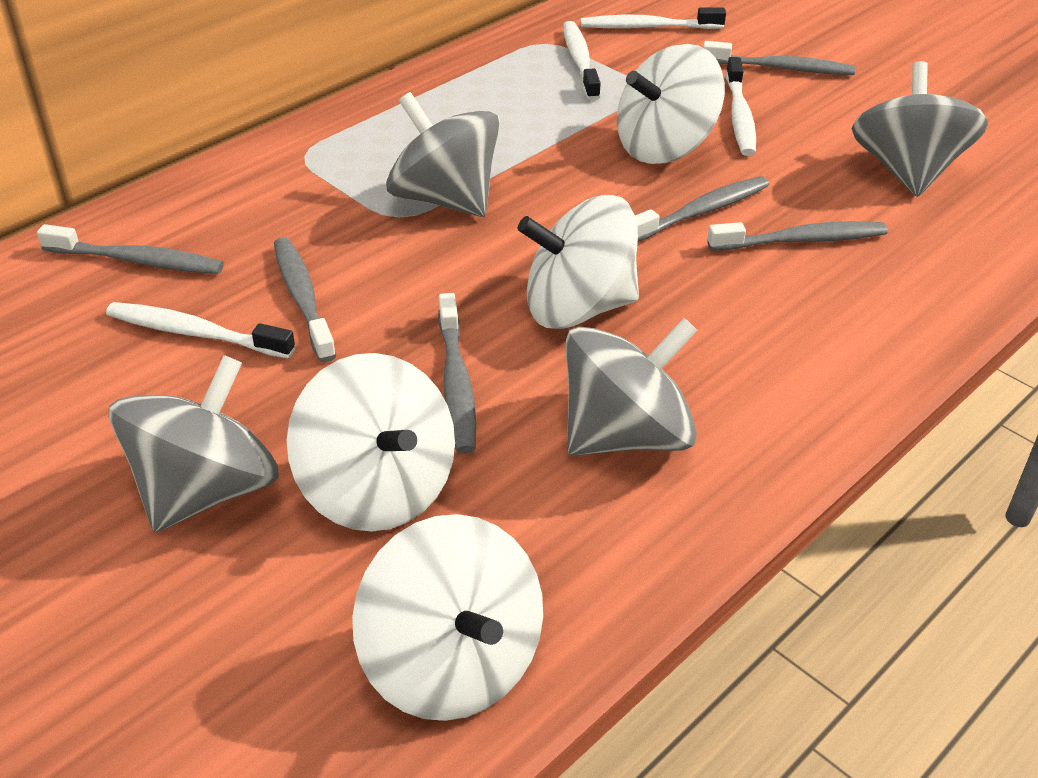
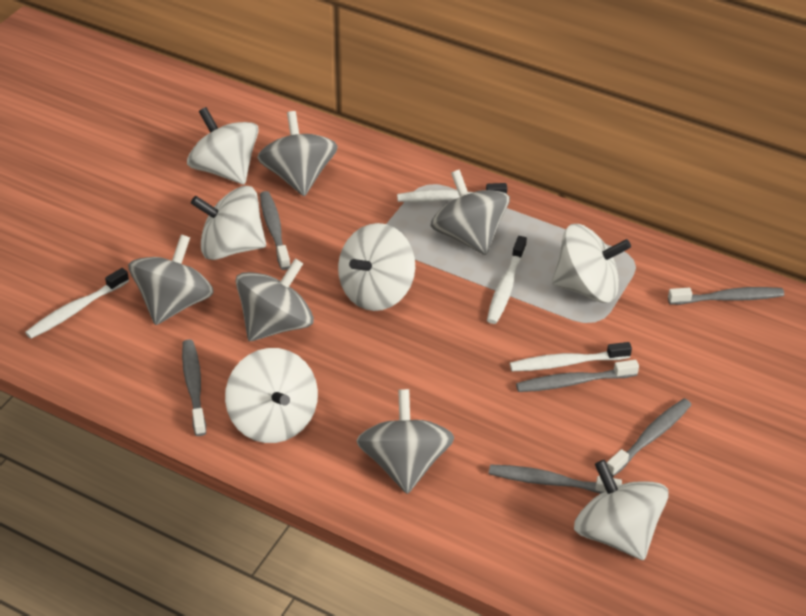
grey spinning top: [109,355,279,532] [386,92,500,217] [566,318,698,456] [852,61,988,197] = 4 -> [128,235,214,325] [236,259,314,341] [257,111,338,196] [356,389,454,494] [431,170,510,255] = 5
white spinning top: [287,353,455,532] [352,514,543,721] [518,195,639,329] [617,44,725,164] = 4 -> [187,107,259,185] [191,186,266,260] [225,348,318,443] [338,223,415,311] [552,224,631,303] [574,460,669,560] = 6

